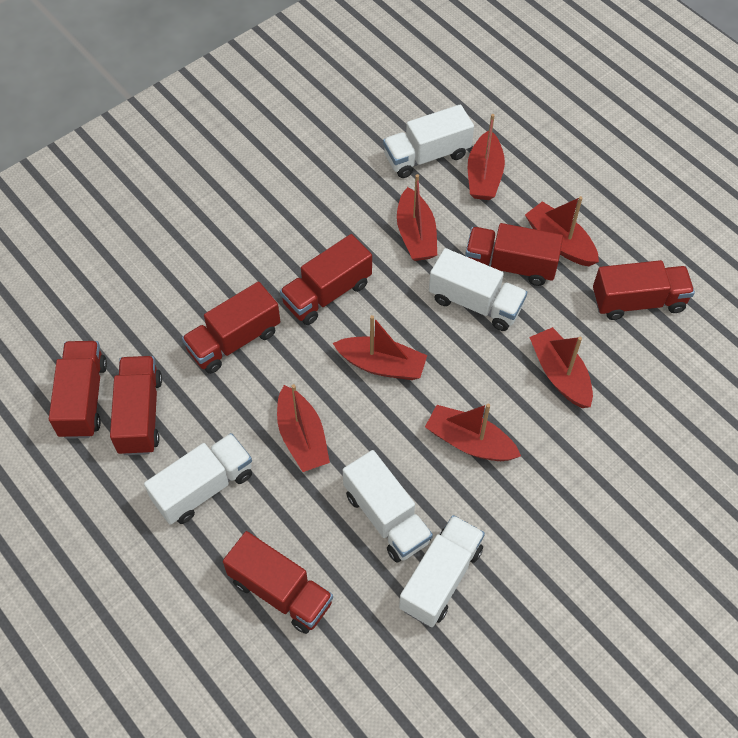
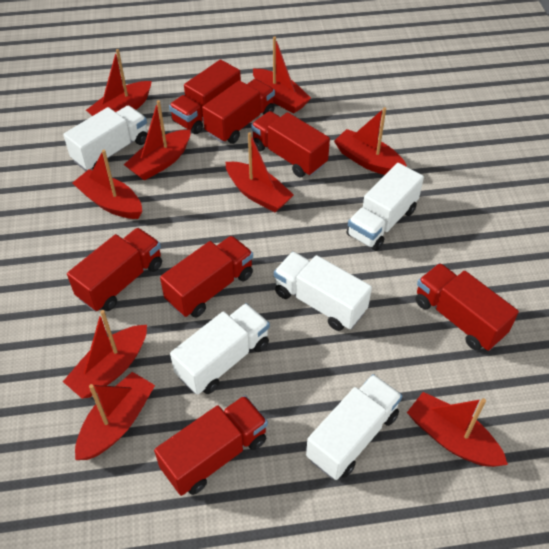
red boat: [277,384,330,472] [333,315,427,380] [397,174,437,261] [425,404,521,461] [468,114,505,200] [525,196,599,266] [529,327,593,408] = 7 -> [63,310,147,399] [73,150,142,219] [75,372,155,460] [86,49,152,116] [124,100,191,181] [226,132,294,212] [253,36,311,114] [334,107,407,175] [407,392,508,467] = 9

